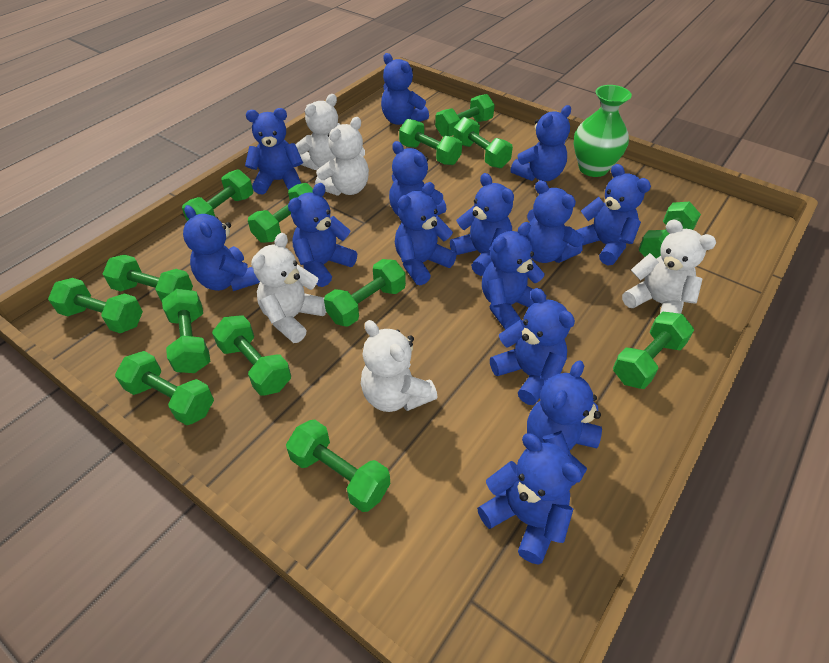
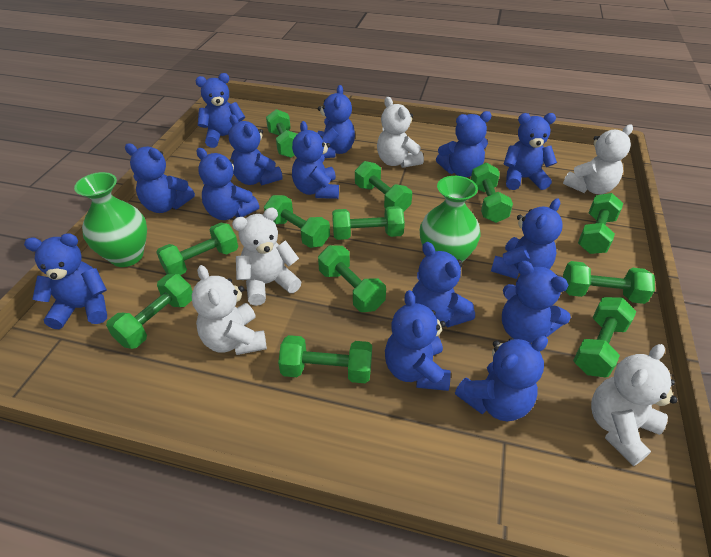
green dumbbell: [48,278,143,333] [103,255,193,302] [115,351,214,425] [162,288,210,373] [182,169,253,221] [212,315,291,396] [248,183,313,243] [286,419,390,512] [324,259,406,327] [399,119,462,165] [435,94,495,137] [453,117,513,168] [613,311,694,389] [638,202,701,259] = 14 -> [106,274,193,349] [157,223,238,275] [264,195,330,248] [266,109,297,158] [278,335,372,383] [318,245,386,312] [332,206,405,240] [355,161,412,212] [471,163,513,223] [563,261,655,304] [573,297,636,377] [578,193,623,254] = 12
green vase: [574,85,632,177] = 1 -> [74,172,147,267] [420,176,480,263] = 2

